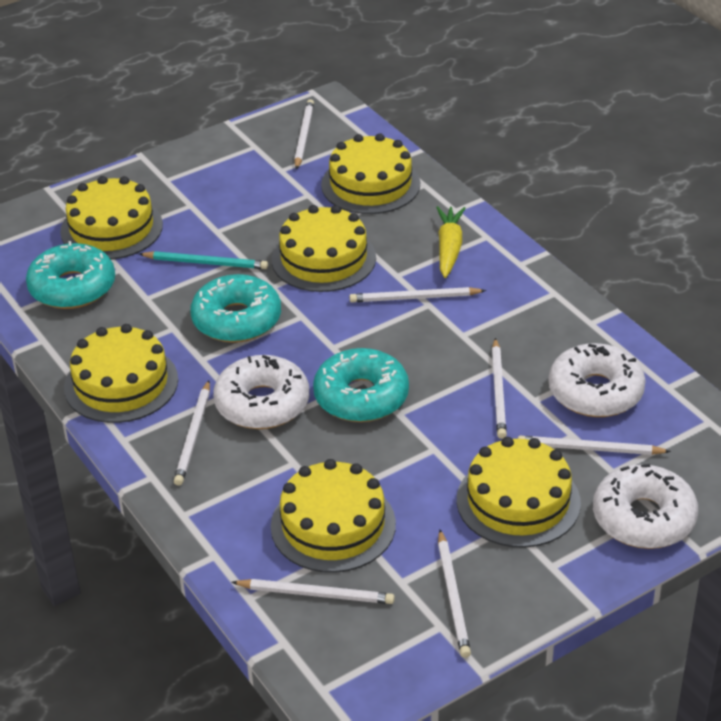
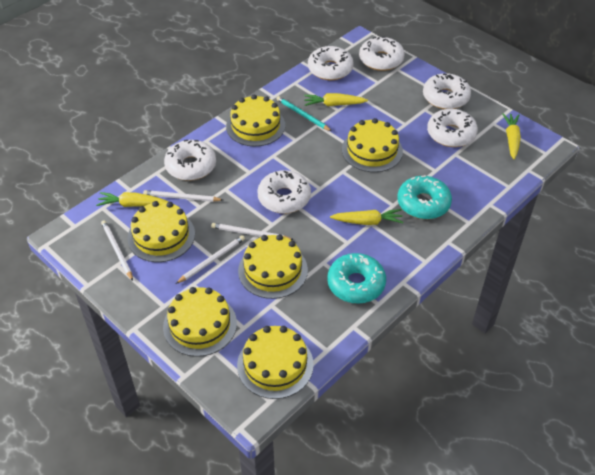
turquoise donut: [26,241,115,309] [190,274,281,343] [313,348,409,422] = 3 -> [327,253,386,304] [397,175,452,219] = 2
white donut: [213,355,309,429] [548,343,646,417] [593,464,698,549] = 3 -> [164,140,216,181] [257,170,311,214] [308,46,354,80] [359,36,405,71] [423,73,471,109] [427,109,478,147] = 6
white pencil: [174,380,210,486] [231,579,395,604] [294,99,314,170] [349,287,486,303] [438,530,471,658] [492,338,507,439] [518,436,671,455] = 7 -> [101,221,133,281] [143,190,223,202] [176,235,245,284] [211,223,294,240] = 4
yellow carrot: [436,206,466,278] = 1 -> [96,192,169,207] [304,93,368,106] [330,209,404,225] [502,113,521,159] = 4

